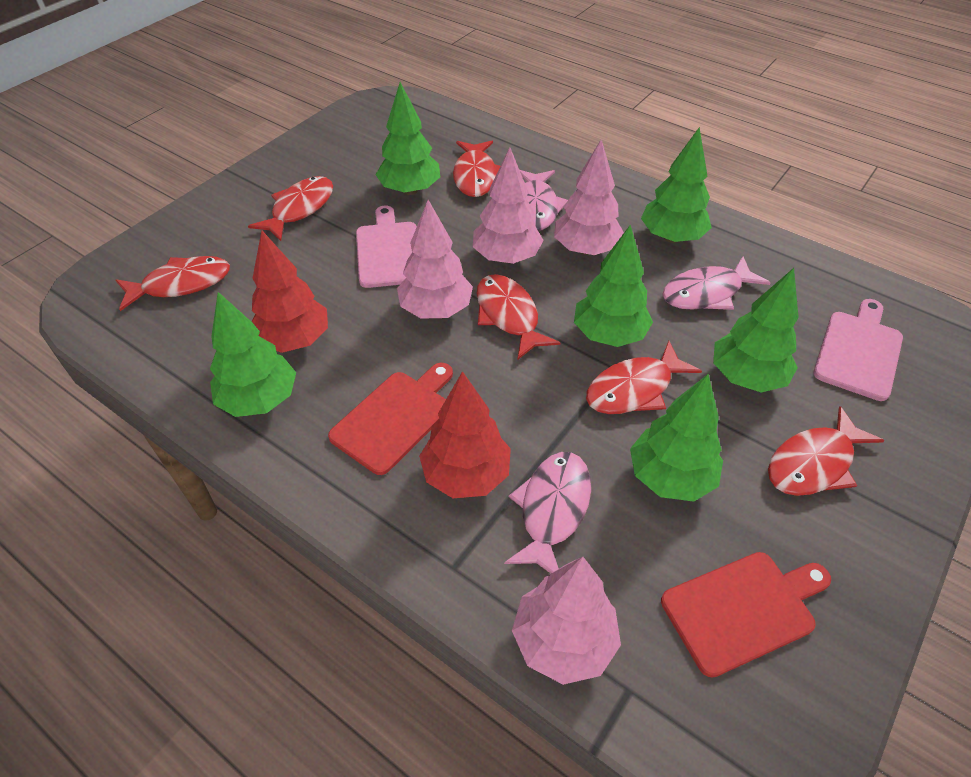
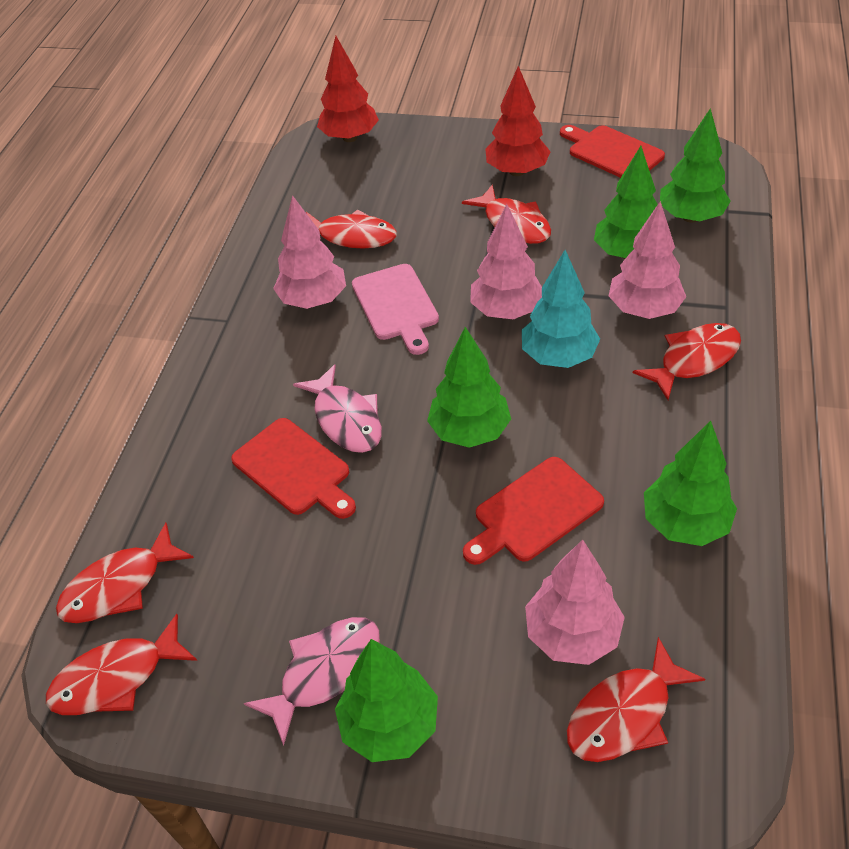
green tree: [210,292,296,417] [376,82,440,195] [574,225,653,347] [630,374,723,502] [641,127,712,243] [713,268,799,392] = 6 -> [335,639,438,762] [427,327,511,448] [594,146,658,259] [644,421,737,546] [660,108,731,223] = 5
pink cutting board: [356,205,417,288] [814,299,903,401] = 2 -> [352,264,439,355] = 1
pink fish: [504,452,591,573] [520,170,568,231] [662,256,770,310] = 3 -> [244,617,380,746] [293,364,382,453] = 2
red cutting board: [328,363,453,475] [661,552,831,678] = 2 -> [231,418,356,519] [463,457,604,565] [560,125,665,178] = 3
turquoise tree: none = 0 -> [522,250,600,368] = 1

